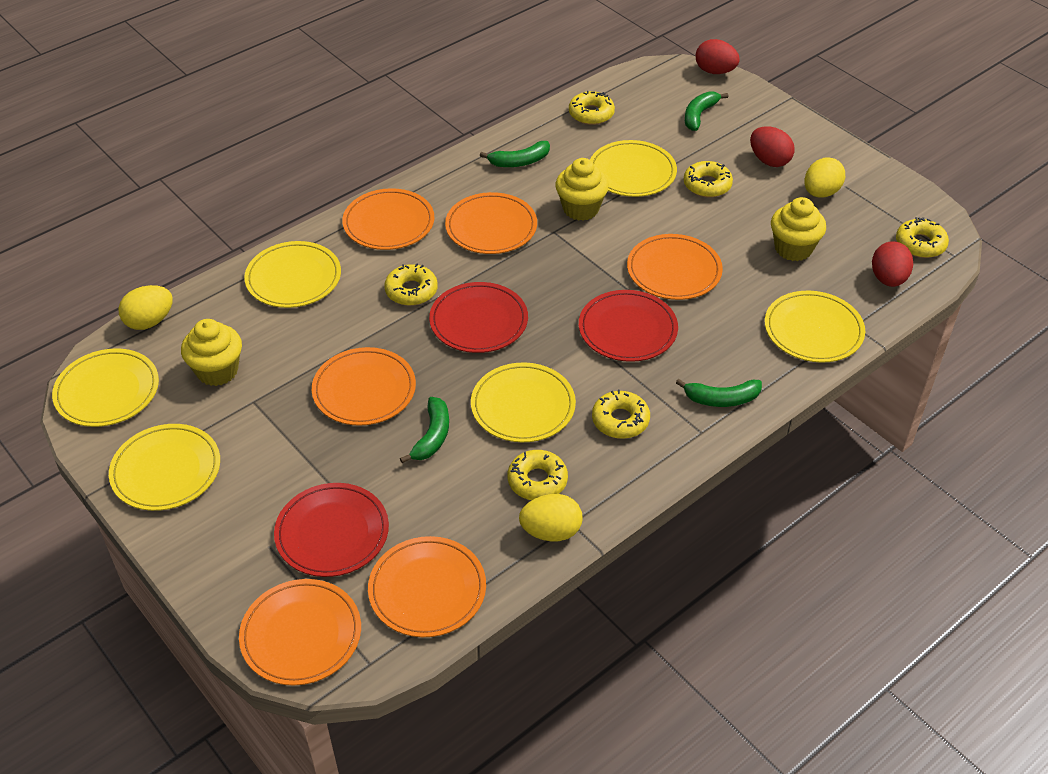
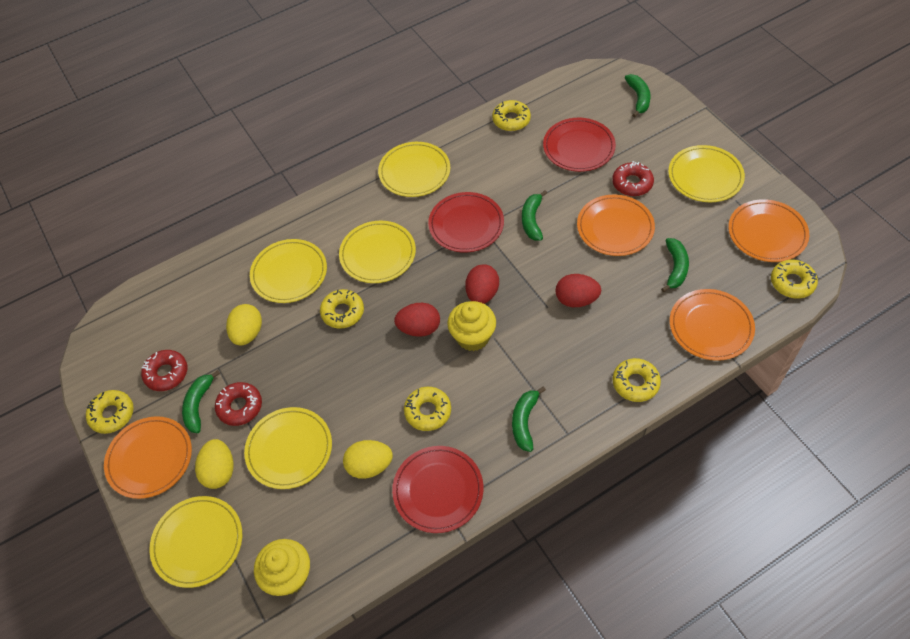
green banana: [400,397,449,463] [480,141,550,167] [676,379,762,407] [685,91,729,131] = 4 -> [182,370,220,433] [512,386,546,452] [522,190,547,241] [625,74,651,118] [661,238,689,292] = 5
orange plate: [239,579,361,685] [312,347,416,426] [342,188,434,250] [368,536,486,637] [445,192,537,254] [627,234,723,300] = 6 -> [104,416,192,499] [577,194,655,256] [670,289,755,361] [728,199,809,262] = 4
red donut: none = 0 -> [141,350,187,391] [215,382,262,426] [612,161,654,196] = 3
yellow cupcake: [181,319,242,386] [555,158,609,221] [771,197,826,261] = 3 -> [254,539,310,596] [447,301,496,351] = 2

